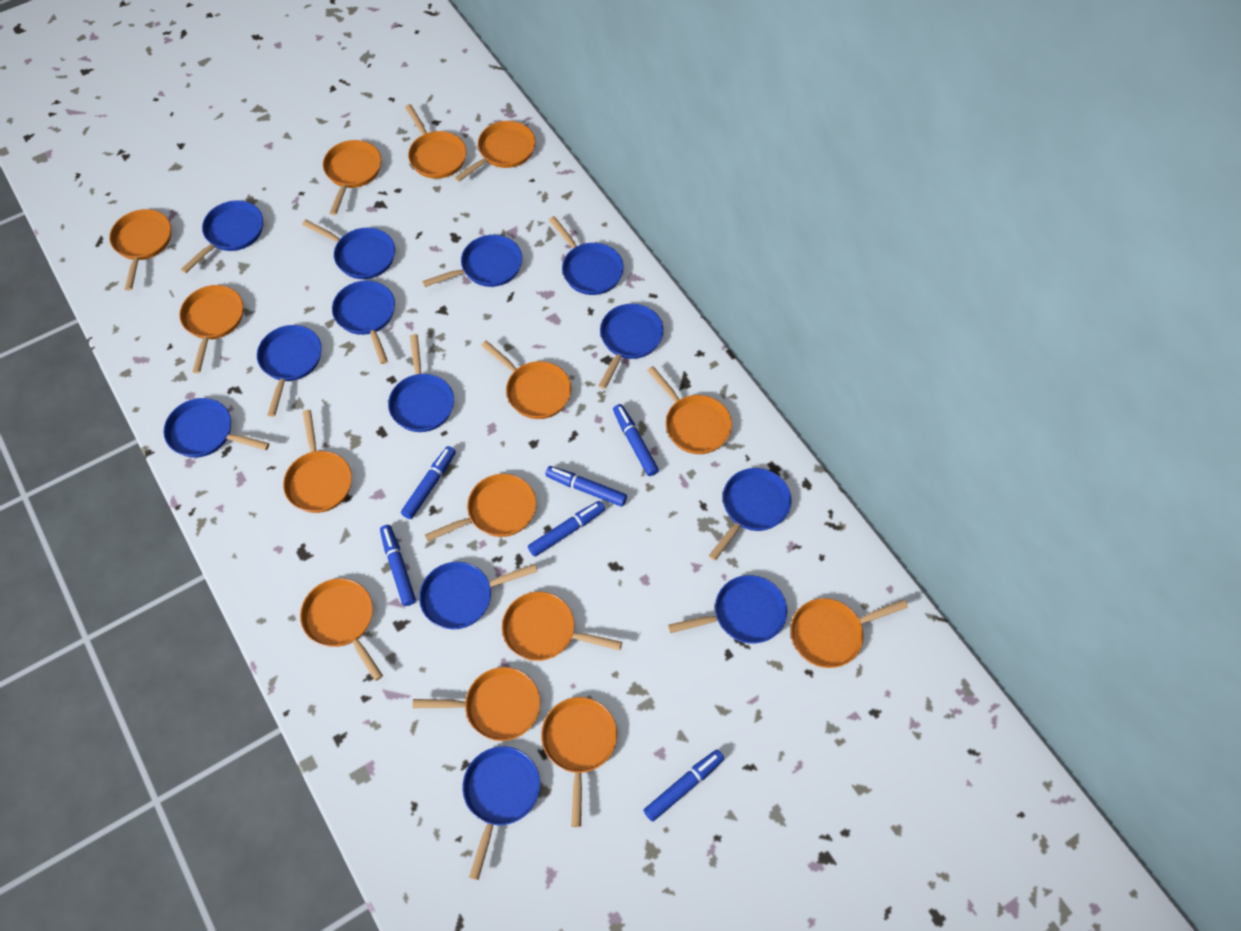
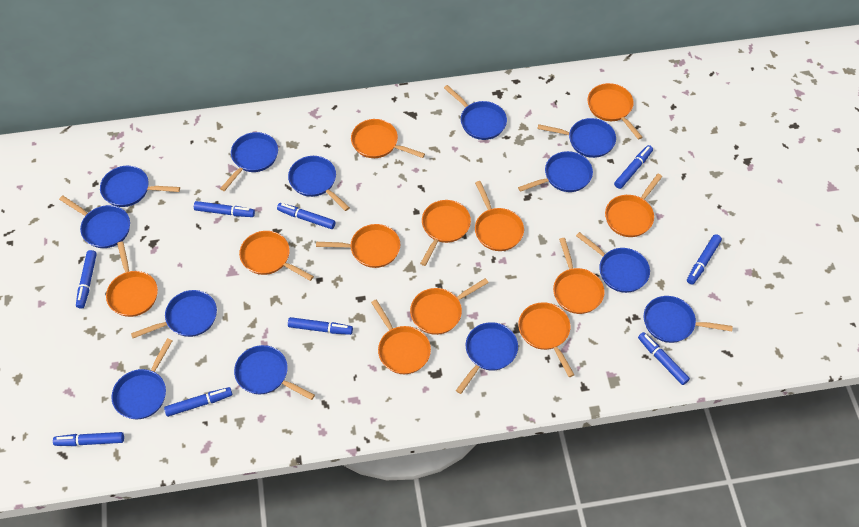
blue marker: [380,525,416,606] [401,446,456,519] [528,501,605,557] [546,466,627,507] [613,404,659,476] [644,750,724,822] = 6 -> [53,432,124,446] [76,250,97,309] [164,387,232,417] [194,201,255,217] [277,203,335,229] [288,317,353,335] [614,145,653,189] [638,332,690,385] [687,234,722,284] = 9
orange pan: [109,209,171,291] [179,285,243,373] [283,410,352,513] [300,578,383,681] [323,140,381,215] [405,104,466,179] [412,667,540,741] [425,474,536,541] [455,121,535,182] [481,341,571,419] [502,592,622,661] [541,697,617,827] [647,366,732,454] [790,598,908,668] = 14 -> [106,241,158,317] [239,231,314,281] [316,224,400,268] [351,119,425,158] [371,300,431,374] [410,278,489,335] [420,200,471,266] [475,181,524,251] [518,302,574,377] [553,238,605,314] [587,83,642,140] [605,174,662,237] = 12

